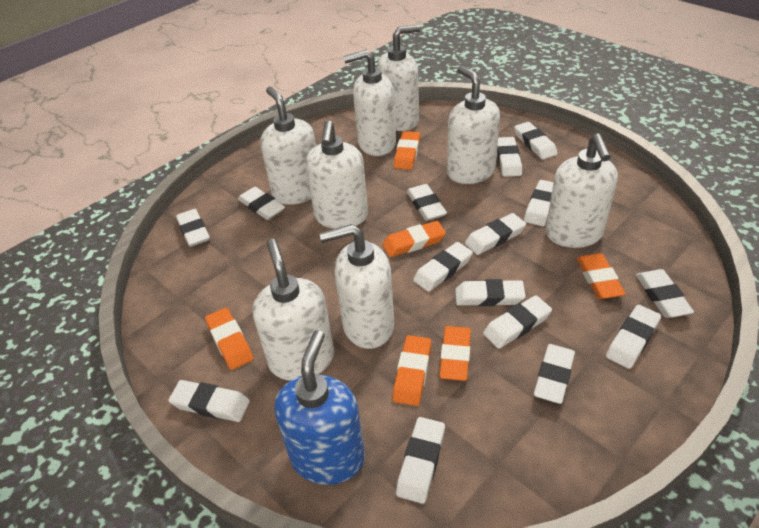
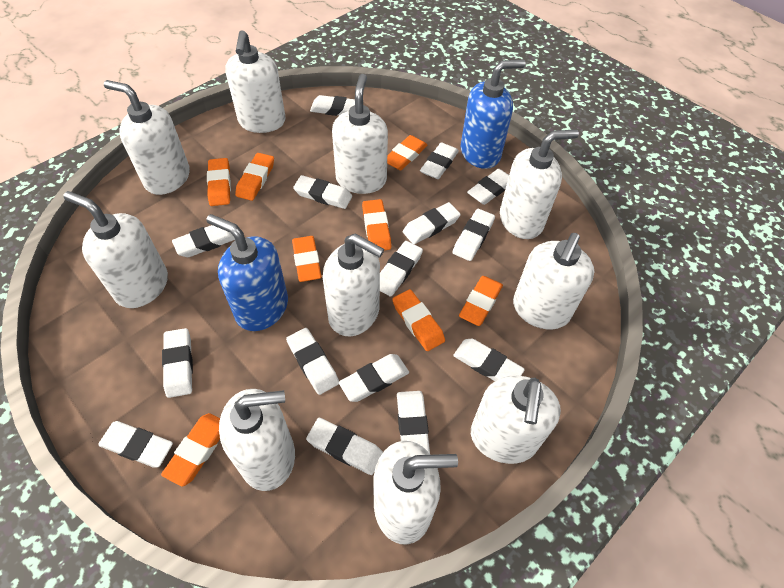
blue soap dispenser: [274,330,365,485] = 1 -> [206,214,288,331] [461,60,525,169] = 2
orange eraser: [205,308,254,370] [382,221,446,257] [393,335,431,406] [394,131,420,170] [439,326,471,381] [577,253,626,299] = 6 -> [161,413,220,487] [207,158,231,206] [235,153,274,201] [292,236,322,282] [362,199,391,250] [387,135,427,170] [392,289,445,351] [459,276,503,326] = 8
white soap dispenser: [253,238,334,381] [260,87,316,205] [306,120,368,229] [319,224,394,349] [343,50,396,156] [377,25,420,131] [447,66,500,184] [545,133,618,248] = 8 -> [64,191,168,308] [104,80,190,195] [219,389,295,491] [225,30,285,133] [323,234,384,336] [332,74,388,194] [373,441,458,545] [471,376,561,464] [500,129,579,239] [513,233,594,329] = 10

